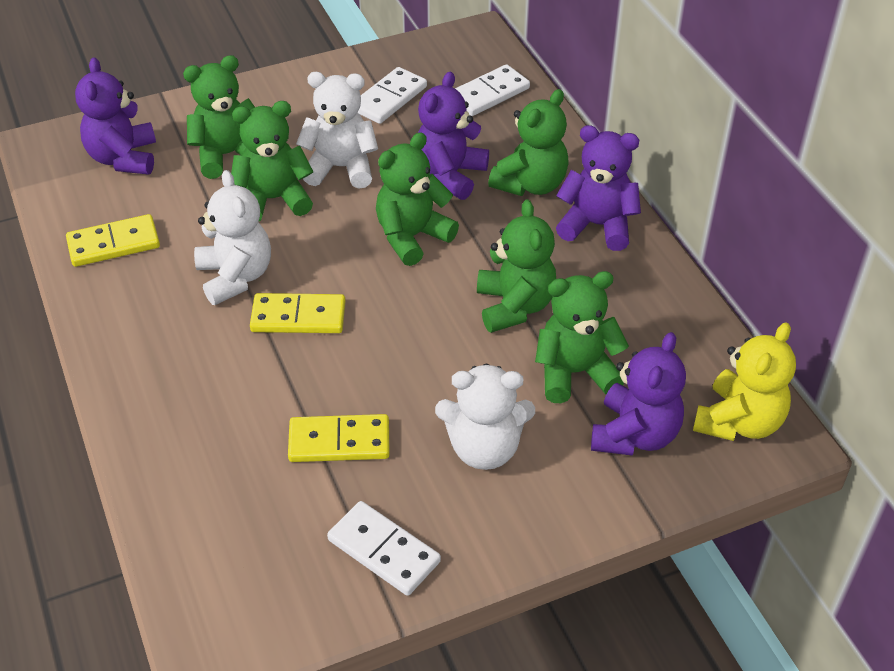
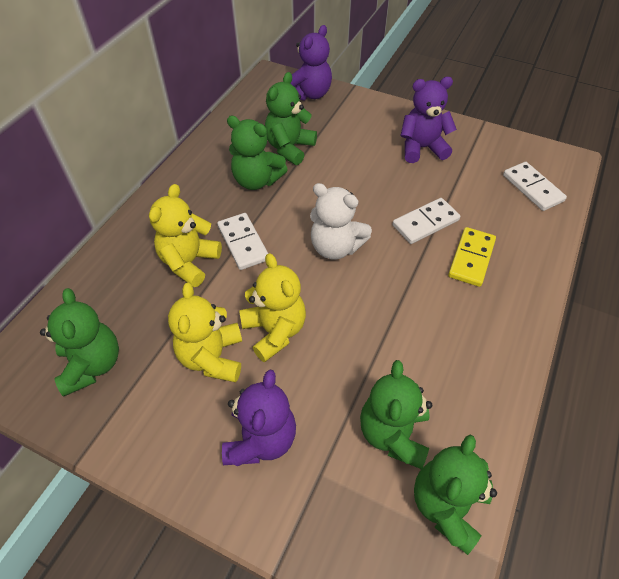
green teddy bear: [183,55,255,179] [231,101,314,222] [376,132,459,266] [477,199,556,333] [488,89,569,196] [535,271,629,403] = 6 -> [40,288,119,396] [227,116,288,190] [265,72,317,165] [360,360,432,469] [414,435,497,555] = 5
purple teddy bear: [75,57,156,174] [418,72,489,200] [556,125,641,251] [591,332,686,456] = 4 -> [222,370,296,466] [291,25,332,101] [400,77,457,163] = 3
white teddy bear: [194,170,271,305] [296,72,378,189] [435,364,535,470] = 3 -> [310,183,372,259] = 1
yellow domino: [66,214,160,267] [250,293,346,333] [288,414,390,462] = 3 -> [448,227,496,287] = 1
yellow teddy bear: [693,323,796,441] = 1 -> [149,184,222,287] [168,283,242,382] [239,253,306,362] = 3

